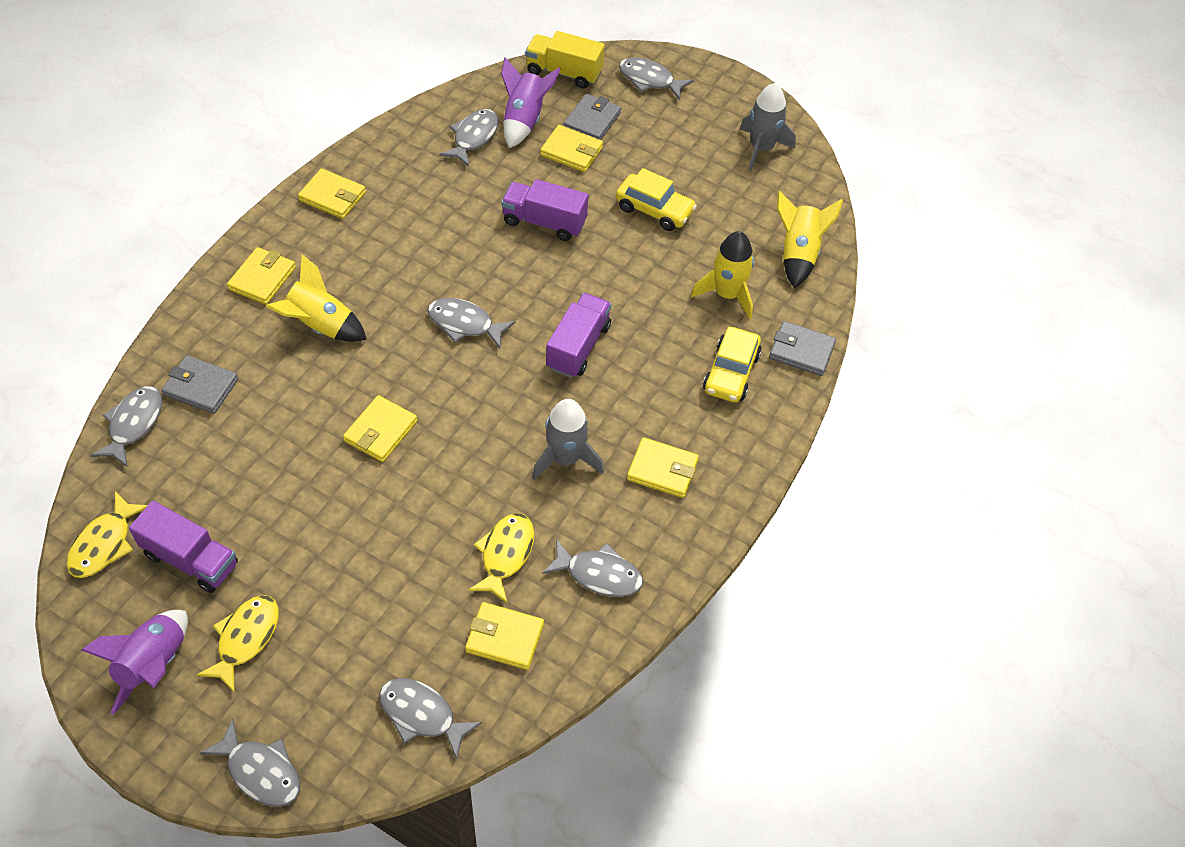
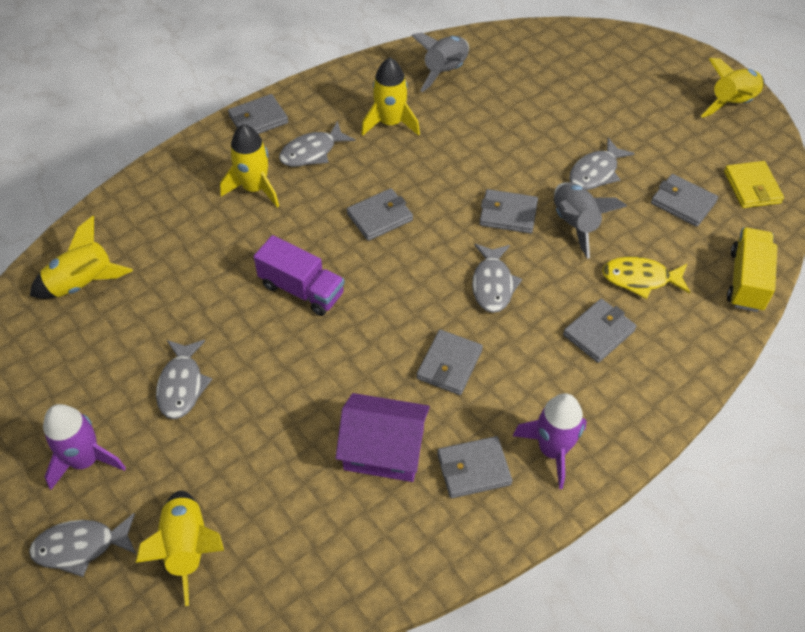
grey fish: [90,386,162,467] [200,718,300,807] [379,678,482,759] [427,298,515,349] [439,109,499,167] [542,539,643,597] [619,57,694,100] = 7 -> [29,513,136,577] [156,340,212,419] [279,121,355,167] [472,244,522,313] [569,138,635,190] = 5
grey wallet: [161,355,238,414] [564,94,621,140] [769,321,836,376] = 3 -> [228,94,288,134] [347,188,413,241] [416,330,483,395] [437,436,512,498] [479,189,538,234] [563,299,637,363] [651,174,718,227] = 7
purple house: none = 0 -> [336,393,430,482] = 1
purple truck: [129,501,238,593] [501,179,588,241] [546,293,611,378] = 3 -> [254,235,345,316] = 1
yellow car: [616,168,697,231] [703,327,762,402] = 2 -> none = 0
yellow fish: [67,491,148,578] [196,595,279,693] [468,513,534,604] = 3 -> [602,257,690,299] = 1
yellow rocket: [266,255,367,342] [691,231,754,319] [777,191,843,288] = 3 -> [30,216,133,299] [135,491,224,606] [220,124,279,207] [361,57,420,136] [701,58,764,118] = 5
yellow wallet: [227,247,296,305] [298,168,366,219] [343,395,417,462] [465,602,544,670] [540,125,603,172] [627,437,699,498] = 6 -> [724,161,784,208] = 1

